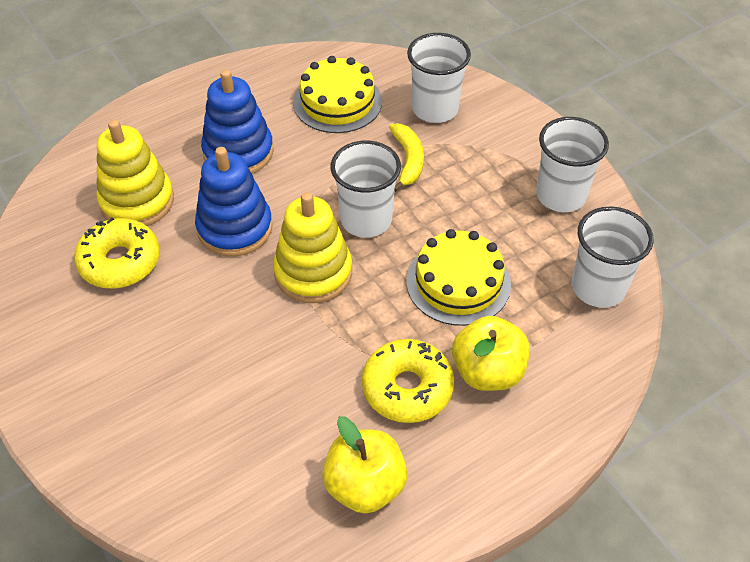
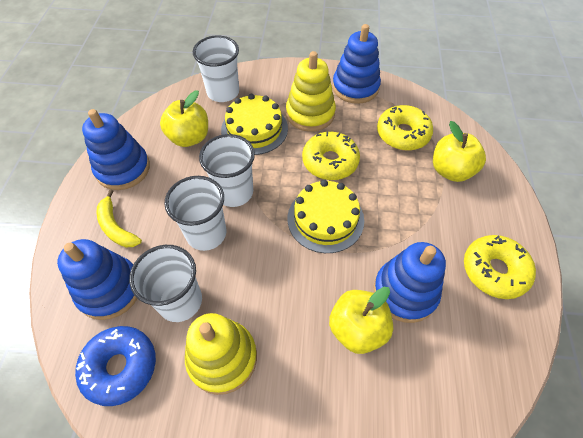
blue donut: none = 0 -> [75,326,156,406] = 1
blue stacking toy: [195,147,273,257] [201,69,274,174] = 2 -> [57,239,138,320] [82,109,150,190] [332,24,381,104] [373,242,446,323] = 4
yellow apple: [322,416,408,514] [452,316,530,391] = 2 -> [160,90,208,147] [329,287,393,354] [433,121,486,182] = 3
yellow donut: [74,218,160,289] [362,339,454,423] = 2 -> [302,132,360,180] [377,105,433,151] [464,235,536,299] = 3

